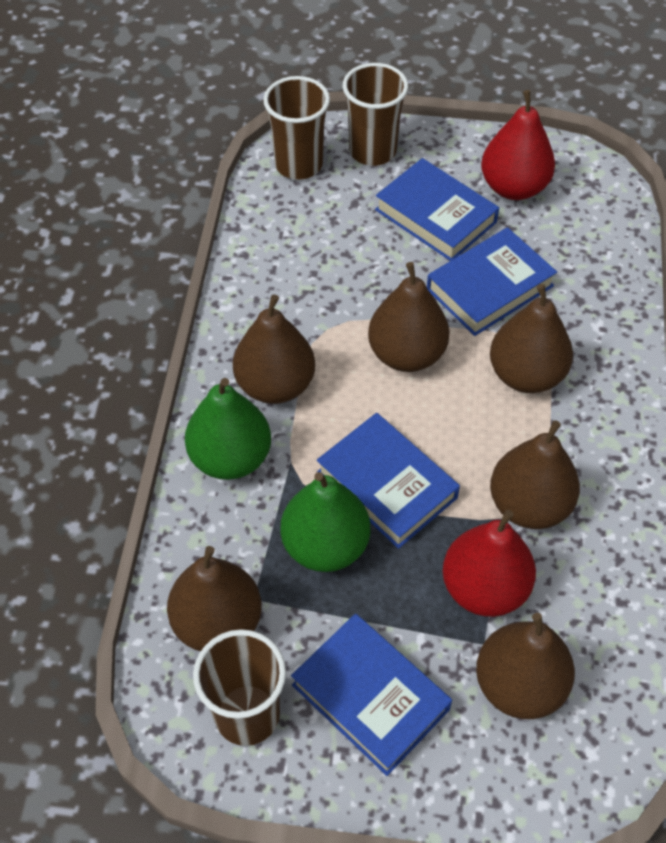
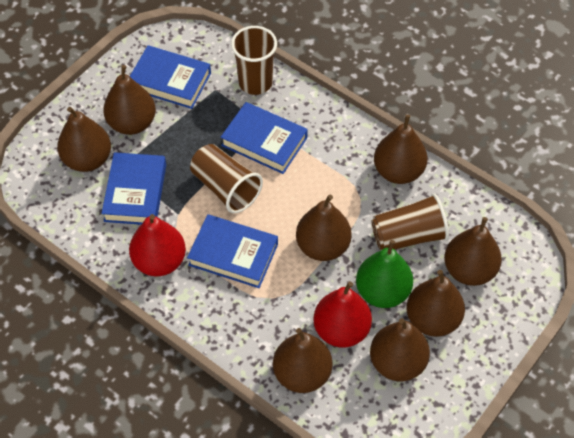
brown pear: [167,546,262,651] [233,294,315,404] [368,262,449,372] [476,613,575,719] [490,284,573,393] [490,420,580,529] = 6 -> [57,107,111,172] [103,65,156,135] [273,328,332,393] [296,195,352,261] [370,318,430,381] [374,115,427,184] [406,270,465,337] [444,217,502,286] = 8
green pear: [185,378,271,480] [281,472,370,572] = 2 -> [356,240,413,308] = 1

